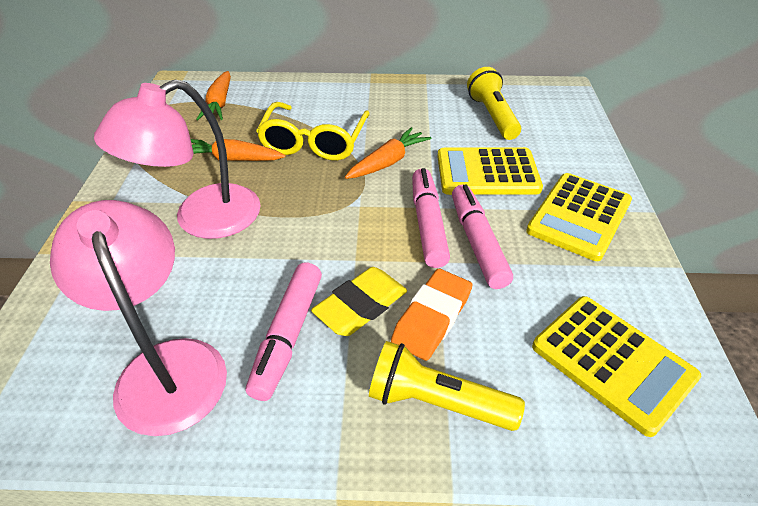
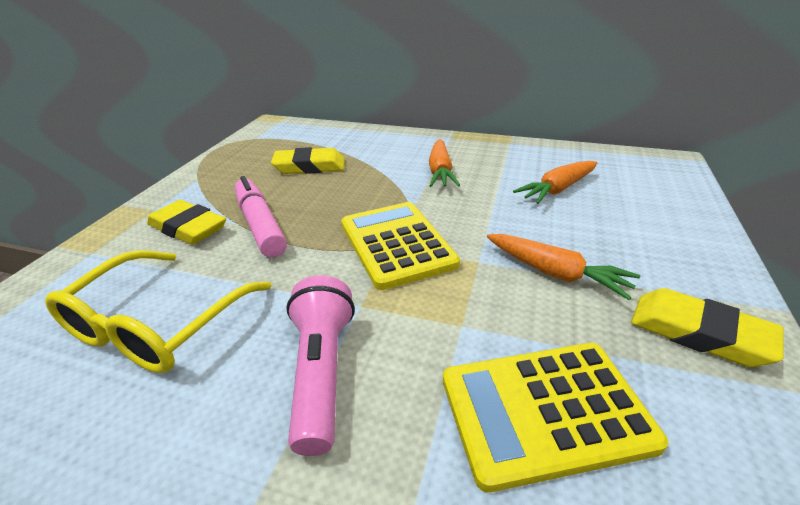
orange eraser: [391,269,472,361] = 1 -> none = 0
pink flashlight: none = 0 -> [286,275,355,456] = 1
pink lamp: [50,200,227,436] [94,80,261,239] = 2 -> none = 0
pink marker: [246,263,322,401] [412,168,450,268] [452,185,513,289] = 3 -> [235,176,287,258] = 1
yellow calculator: [437,147,543,195] [526,173,632,261] [532,296,701,437] = 3 -> [341,202,460,290] [443,343,669,492] = 2
yellow eraser: [311,267,407,336] = 1 -> [147,200,226,245] [271,147,345,174] [631,288,784,367] = 3
yellow flashlight: [369,341,525,431] [467,67,521,140] = 2 -> none = 0

